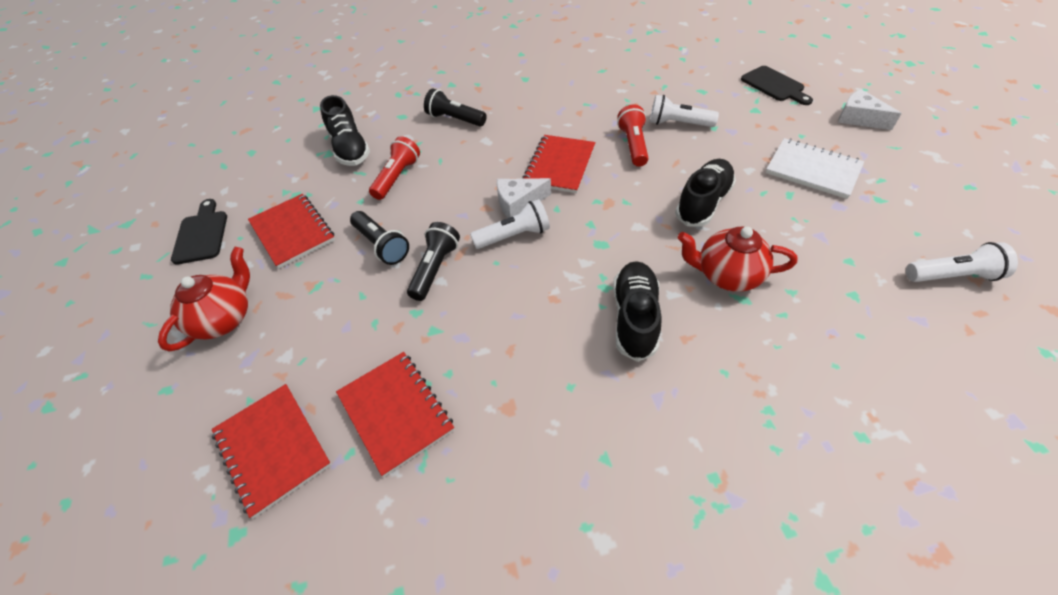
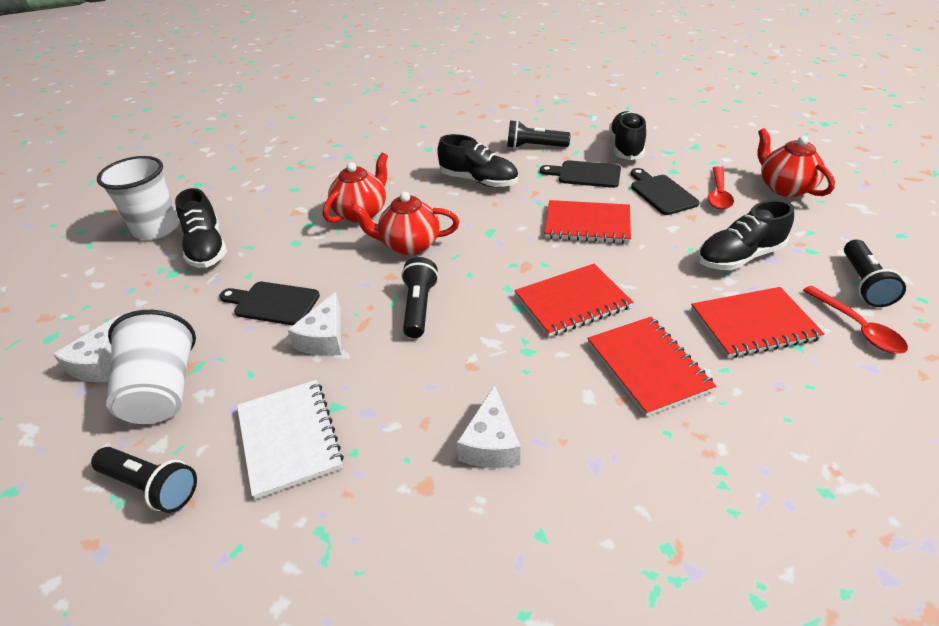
black cutting board: [171,199,227,265] [741,66,813,105] = 2 -> [219,282,320,325] [540,160,621,188] [631,168,699,215] = 3
black flashlight: [350,211,409,265] [407,222,460,301] [424,88,487,126] = 3 -> [91,447,197,513] [401,257,439,338] [507,120,571,149] [844,240,906,307] = 4
black shoe: [320,95,370,166] [613,261,662,362] [675,159,736,227] = 3 -> [175,188,227,268] [437,134,518,187] [609,111,646,160] [697,200,794,270] = 4
red flashlight: [369,136,420,200] [617,104,648,167] = 2 -> none = 0
red spoon: none = 0 -> [708,167,734,210] [803,286,908,354] = 2
red teapot: [158,247,250,352] [678,227,798,292] = 2 -> [323,153,388,223] [351,192,459,255] [758,128,835,197] = 3
white cheese: [497,178,551,218] [838,89,902,130] = 2 -> [53,316,120,382] [288,292,341,356] [457,385,521,468] = 3
white cup: none = 0 -> [97,156,179,240] [106,310,196,424] = 2
white flashlight: [470,199,550,249] [649,95,719,127] [906,242,1018,282] = 3 -> none = 0

